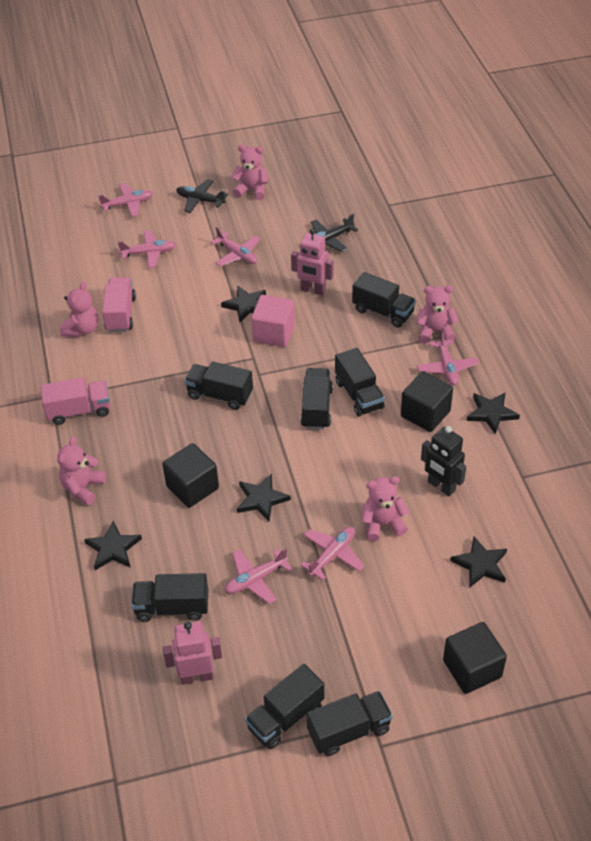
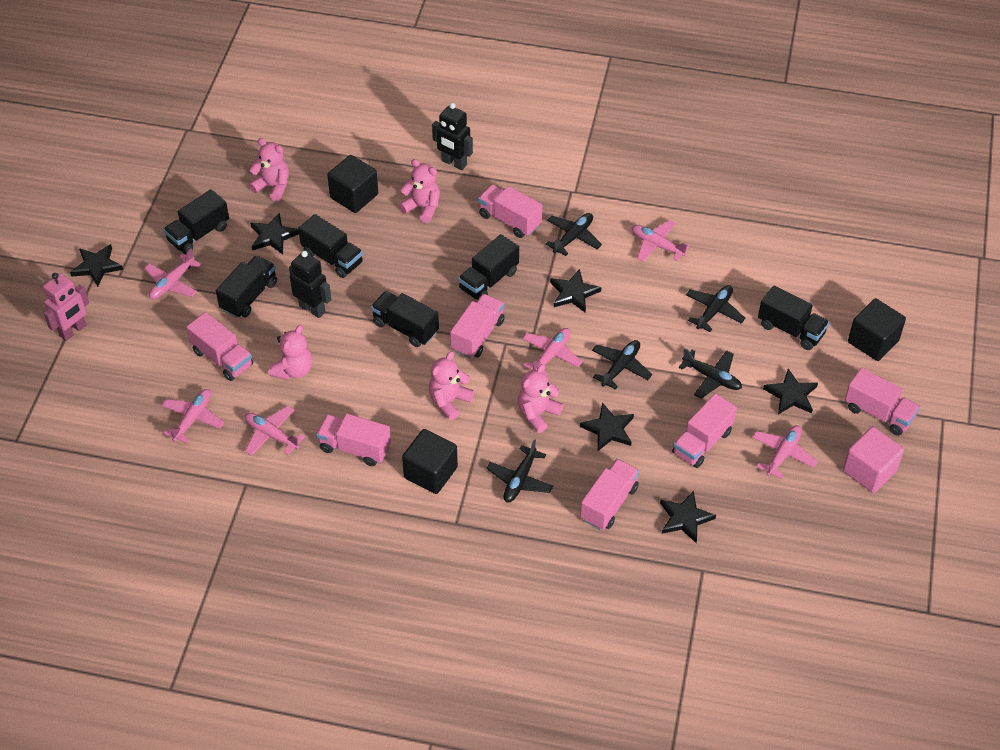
black plane: [176,179,228,213] [311,214,358,252] = 2 -> [486,439,553,502] [546,213,602,256] [592,340,652,390] [678,348,742,399] [686,285,745,332] = 5
black robot: [421,426,466,496] = 1 -> [289,251,331,318] [432,103,473,170] = 2
black star: [84,521,142,570] [221,286,266,323] [237,474,291,521] [450,536,507,587] [467,392,520,434] = 5 -> [70,244,123,287] [250,213,299,254] [550,269,601,313] [580,402,634,451] [660,491,716,543] [763,369,818,414] = 6
black truck: [131,573,208,622] [185,361,253,410] [245,664,324,749] [301,368,333,429] [307,691,393,756] [335,348,385,417] [352,272,416,328] = 7 -> [163,189,229,254] [216,256,277,318] [298,214,363,278] [371,291,439,347] [458,234,519,300] [758,286,829,350] = 6
pink robot: [163,622,222,685] [291,228,334,295] = 2 -> [43,273,89,341] = 1
pink truck: [40,377,110,425] [102,277,136,332] = 2 -> [186,312,253,381] [316,414,391,466] [450,294,505,358] [478,184,542,238] [580,459,639,530] [672,393,737,468] [845,368,920,436] = 7

